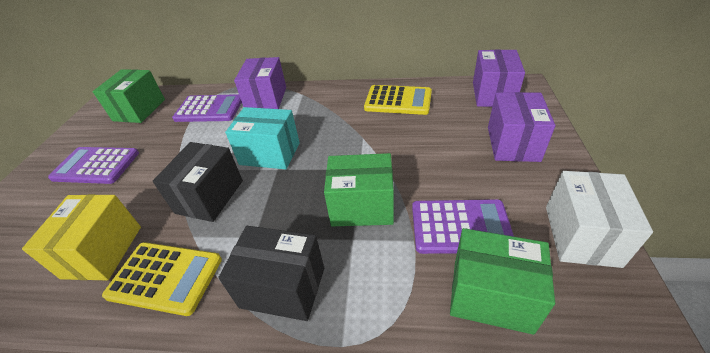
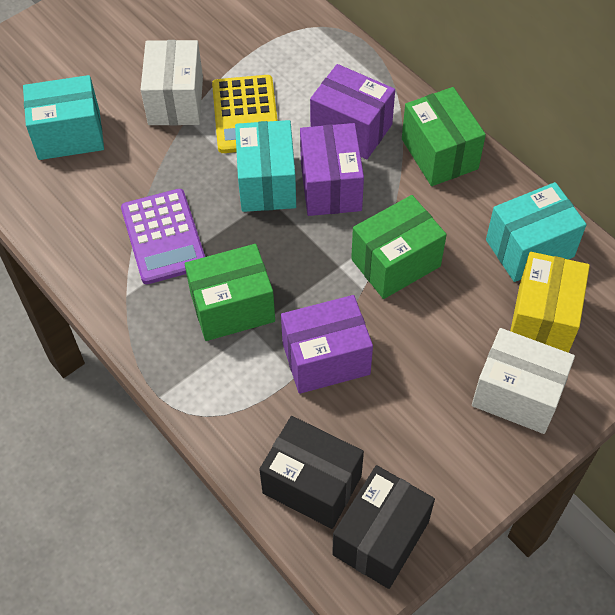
purple calculator: [48,147,139,184] [172,94,242,122] [412,199,514,254] = 3 -> [121,189,205,284] = 1
turquoise box: [225,107,300,169] = 1 -> [23,75,104,160] [235,120,296,212] [486,182,587,282] = 3
white box: [546,171,653,268] = 1 -> [141,40,203,125] [472,328,575,434] = 2
yellow calculator: [102,242,222,316] [364,85,432,115] = 2 -> [212,75,278,153] = 1

